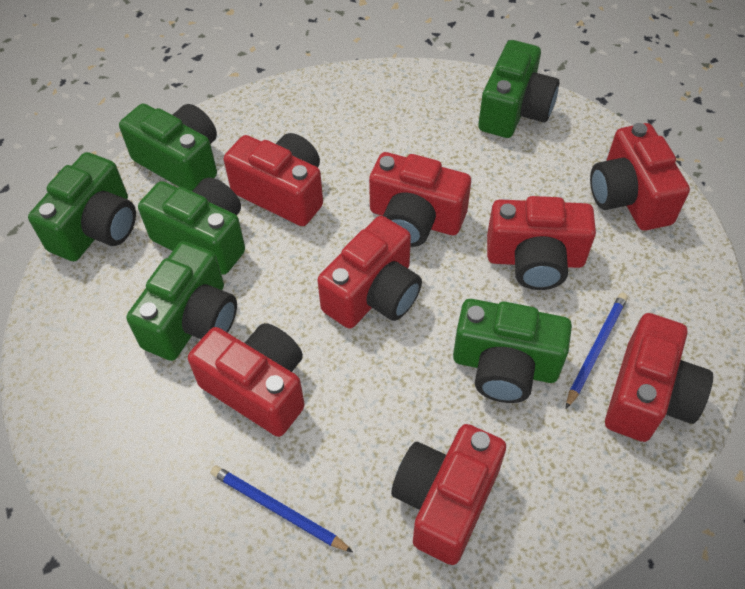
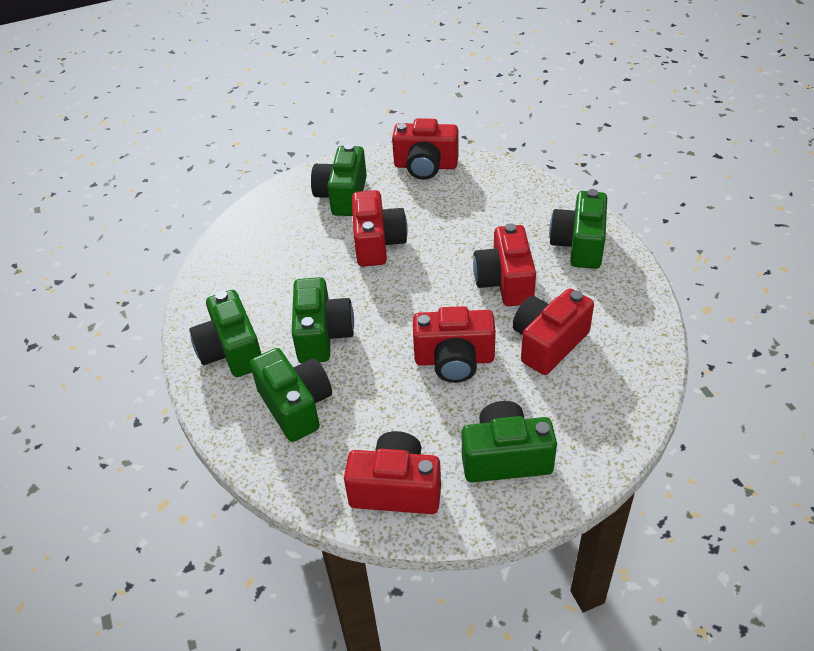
blue pencil: [210,465,353,552] [566,293,628,409] = 2 -> none = 0
red camera: [188,323,305,437] [224,133,323,226] [317,216,422,329] [369,152,471,247] [391,424,506,565] [487,196,596,290] [590,123,690,231] [605,313,713,442] = 8 -> [344,431,441,514] [352,190,408,267] [392,118,459,180] [413,306,496,383] [473,223,536,306] [513,288,594,375] = 6

